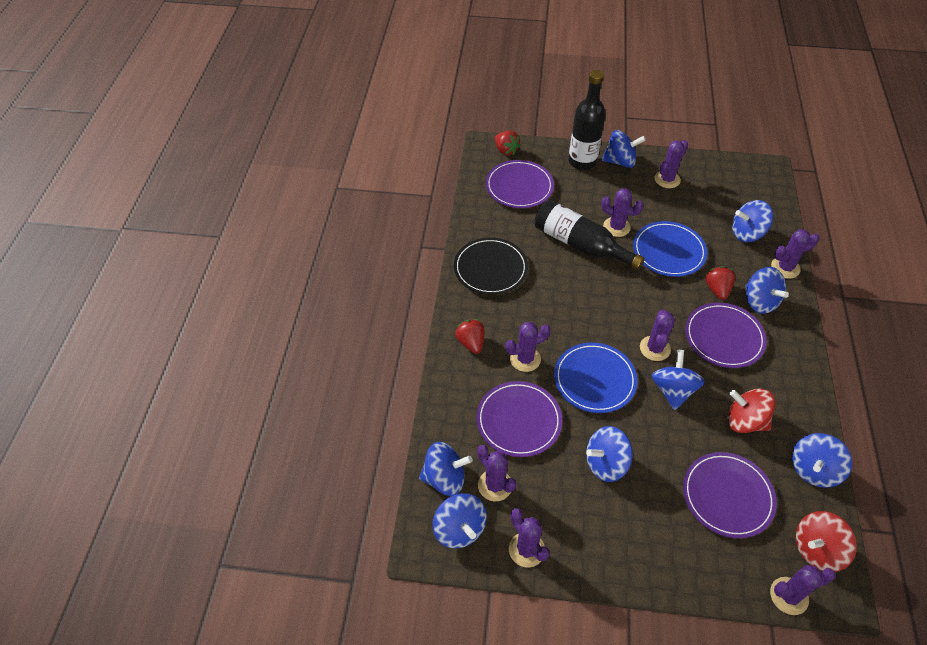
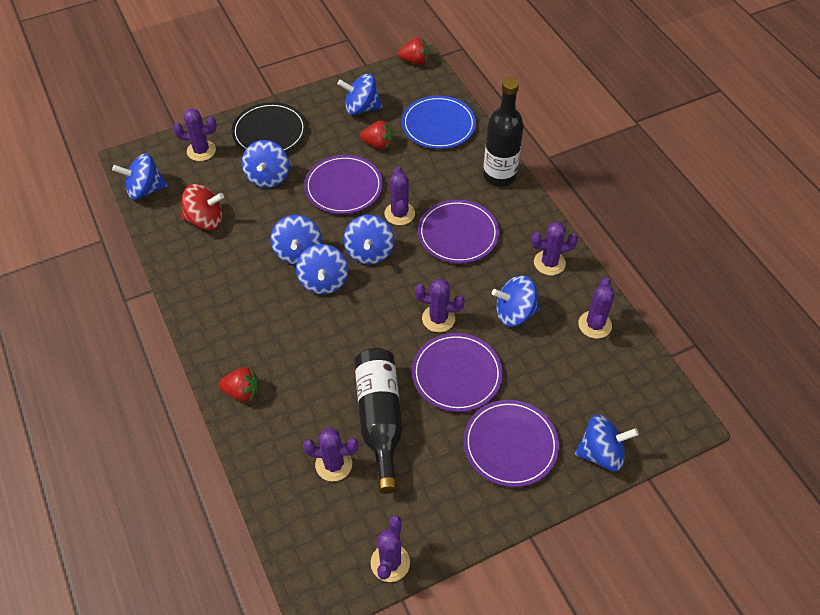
blue plate: [554,342,637,413] [633,221,707,277] = 2 -> [402,96,476,149] = 1
purple cactus: [477,445,516,501] [505,322,550,372] [509,508,550,567] [601,188,643,237] [640,309,675,361] [655,140,688,188] [770,565,836,615] [771,229,819,279] = 8 -> [173,108,217,161] [303,427,359,481] [371,515,410,582] [385,167,415,225] [415,279,465,332] [531,222,578,275] [578,277,615,339] = 7
red spinning top: [727,389,775,433] [796,511,857,572] = 2 -> [182,184,224,230] = 1

